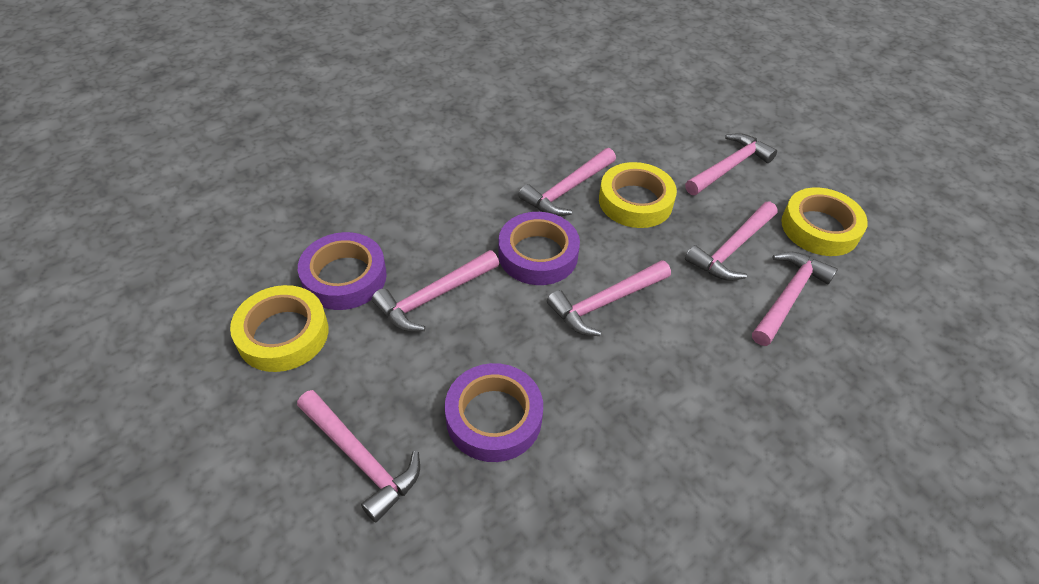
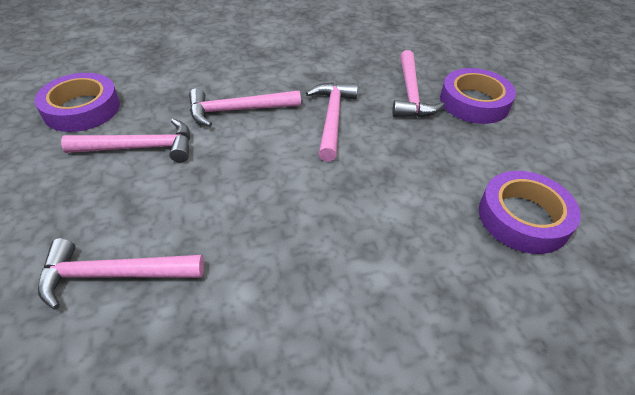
pink hammer: [297,390,420,523] [372,250,499,332] [519,148,616,216] [547,260,671,336] [685,133,777,195] [685,202,778,281] [752,252,838,346] = 7 -> [38,238,204,310] [61,118,191,163] [189,88,301,127] [306,82,358,162] [392,50,445,117] = 5
yellow tape: [230,285,328,372] [599,162,677,228] [781,188,868,256] = 3 -> none = 0

